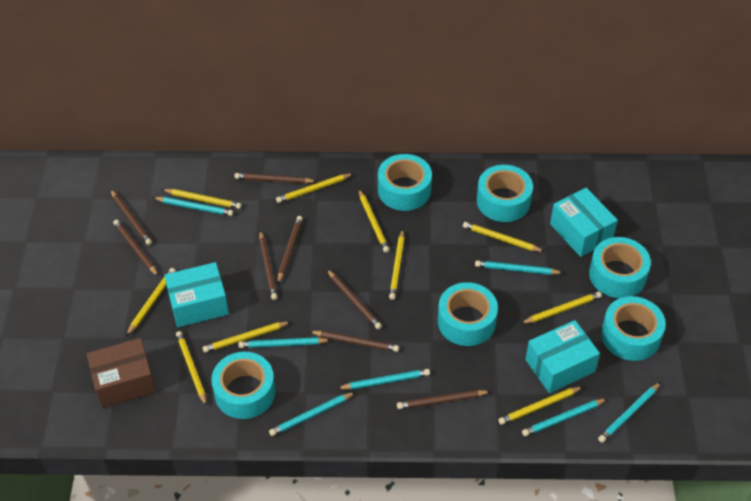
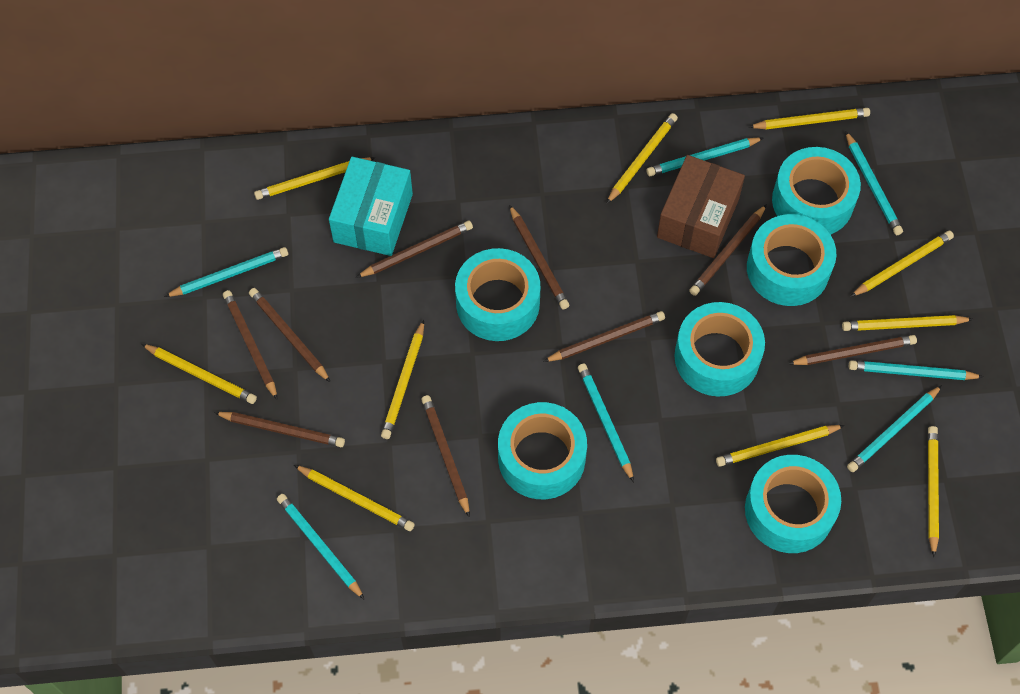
brown pencil: [110,189,152,245] [113,219,159,277] [234,173,317,184] [259,230,278,300] [277,216,303,285] [309,331,399,352] [327,269,382,329] [397,390,491,409] = 8 -> [214,412,345,447] [223,290,277,399] [249,288,331,383] [356,221,473,278] [421,395,470,518] [509,205,570,309] [543,311,665,362] [689,204,767,296] [788,335,917,365] = 9
turquoise box: [164,262,229,327] [525,320,600,393] [550,188,618,257] = 3 -> [329,157,413,256] = 1

